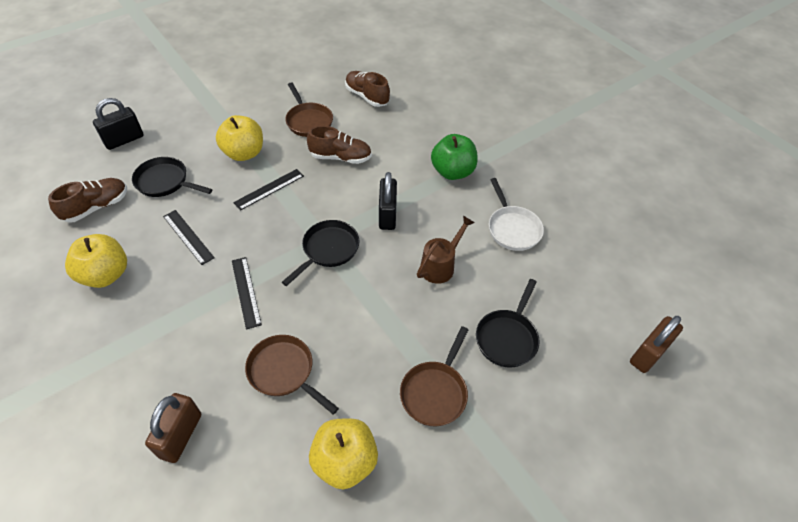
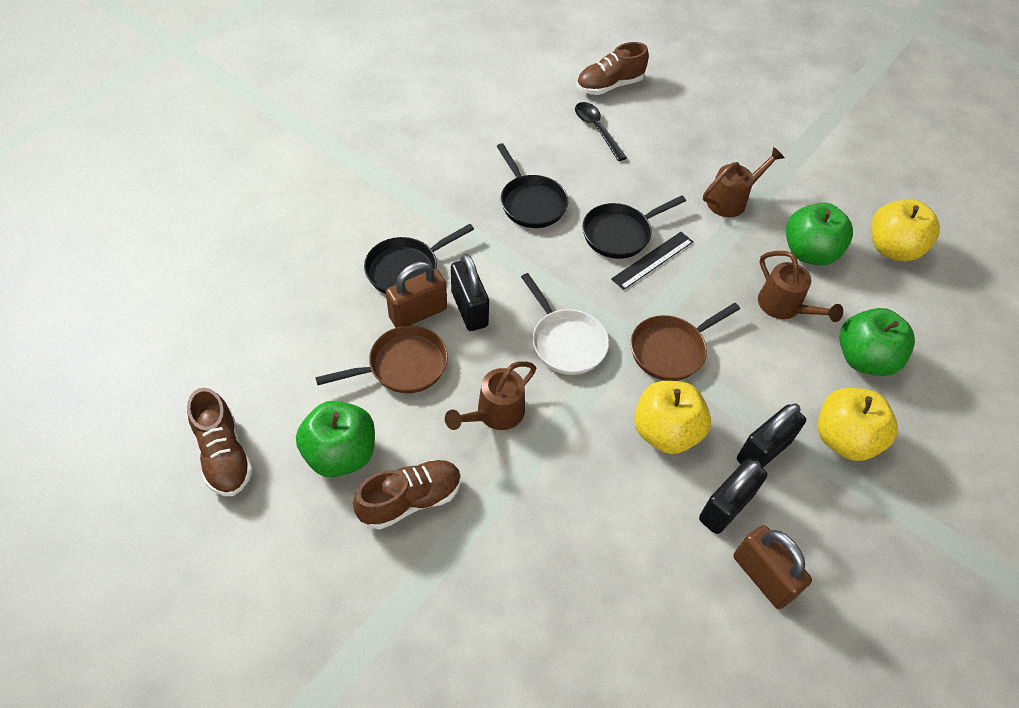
black padlock: [93,98,144,150] [379,172,397,230] = 2 -> [451,254,489,331] [699,459,767,534] [737,403,806,468] = 3
black ruler: [163,210,215,265] [232,257,262,329] [233,169,304,211] = 3 -> [611,232,693,290] = 1
black spoon: none = 0 -> [575,102,627,161] = 1
brown pan: [245,335,339,415] [285,82,333,137] [400,326,469,426] = 3 -> [315,325,448,393] [631,303,740,381] = 2
brown watering can: [417,216,475,284] = 1 -> [445,361,536,430] [703,147,785,217] [758,251,843,322] = 3
green apple: [431,134,478,180] = 1 -> [296,401,375,477] [786,203,853,265] [839,308,915,376] = 3

